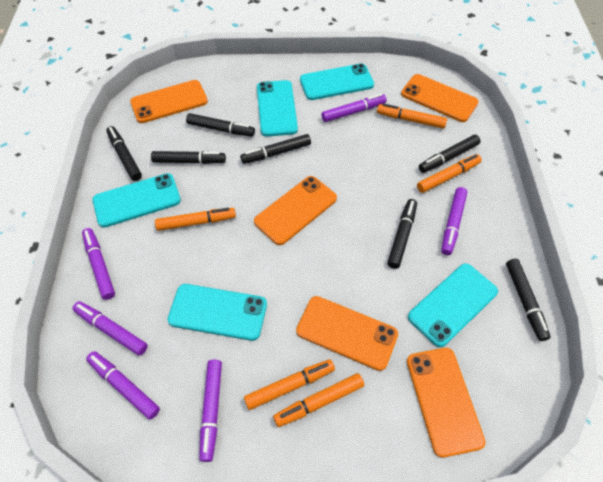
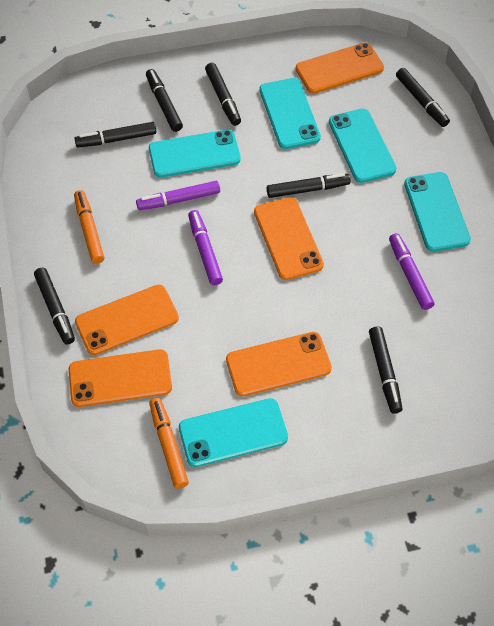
orange marker: [155,208,236,231] [244,359,335,410] [273,373,364,427] [377,103,447,129] [417,154,482,193] = 5 -> [74,190,104,264] [149,398,189,489] = 2
purple marker: [73,301,148,356] [82,228,115,300] [86,351,160,420] [199,360,222,462] [321,94,387,122] [441,187,467,255] = 6 -> [136,181,220,210] [188,210,223,285] [389,233,434,310] = 3

